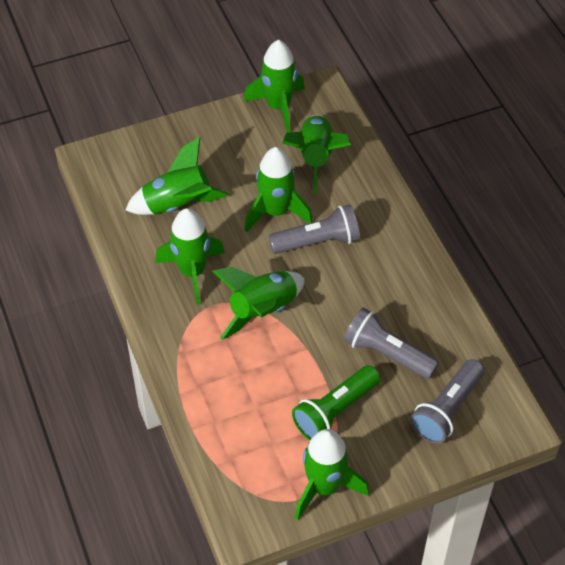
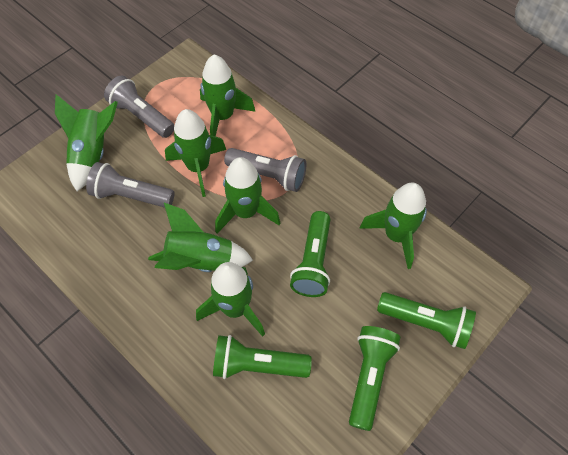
green flashlight: [292,365,380,440] = 1 -> [213,335,312,379] [290,211,330,297] [349,326,400,431] [377,292,476,349] = 4

